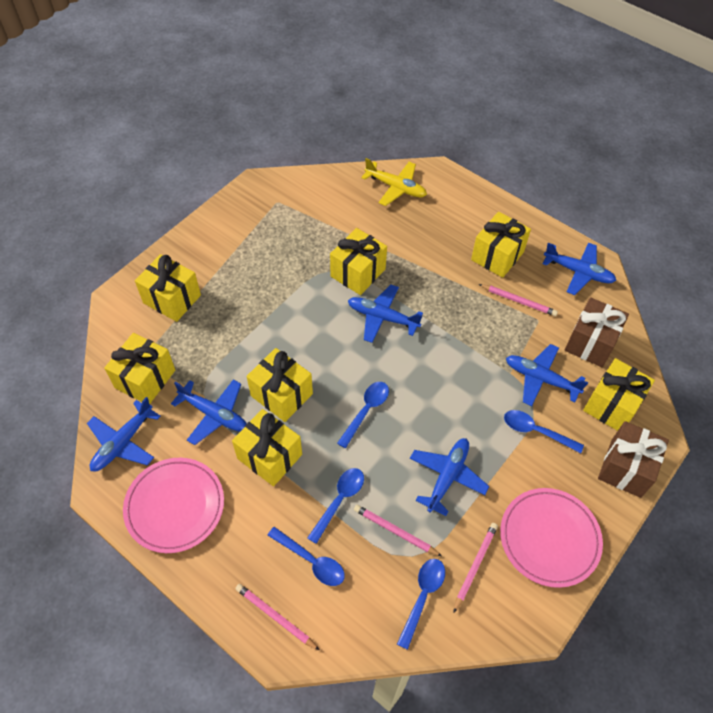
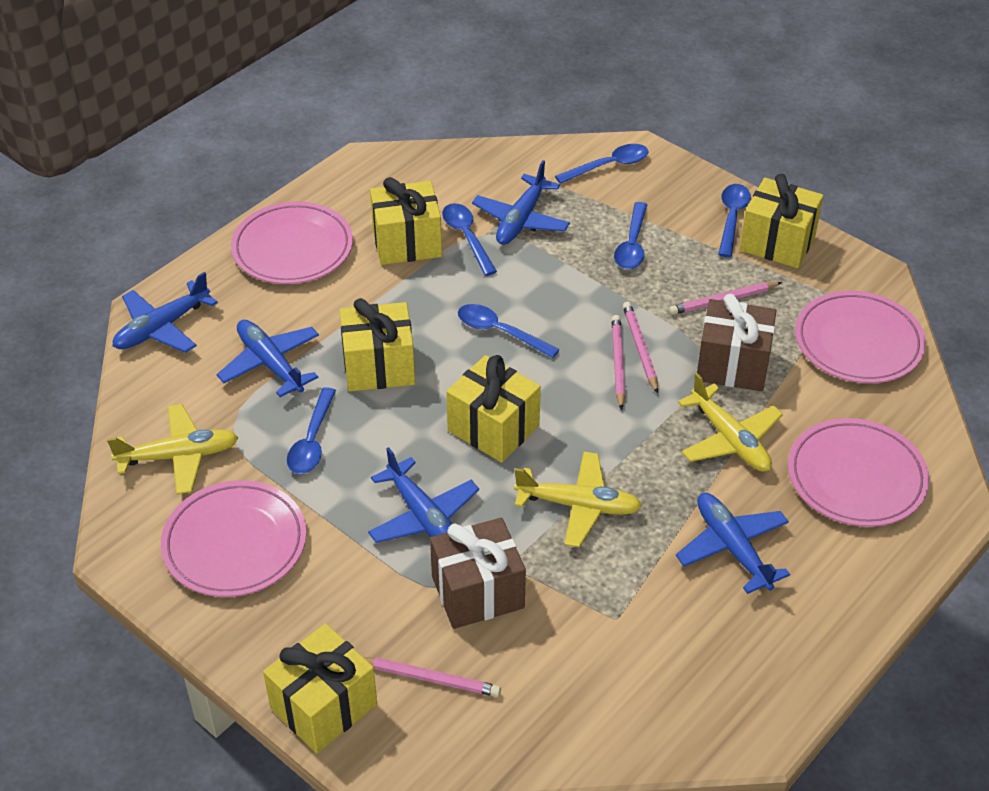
blue plane: [87,397,161,472] [171,380,247,445] [348,284,423,343] [410,438,489,516] [506,344,588,406] [543,242,616,295] = 6 -> [112,272,218,353] [216,320,319,397] [368,447,479,543] [472,160,570,245] [676,493,790,594] = 5
blue spoon: [267,527,345,586] [307,468,364,544] [337,382,389,448] [397,559,445,650] [504,410,584,453] = 5 -> [287,387,336,474] [442,203,497,276] [458,304,560,358] [555,144,649,184] [614,202,647,269] [718,184,751,257] = 6
pink plate: [123,458,224,553] [500,488,603,588] = 2 -> [161,480,307,597] [231,201,353,284] [788,418,929,527] [795,291,926,383] = 4
yellow gift: [104,333,175,404] [135,254,201,322] [232,409,302,486] [247,348,313,422] [330,228,387,295] [471,212,531,278] [583,358,655,431] = 7 -> [263,623,377,753] [340,298,415,392] [370,177,442,265] [446,355,541,463] [740,174,823,268] = 5
yellow plane: [361,158,427,206] = 1 -> [107,404,238,494] [514,452,642,547] [678,373,783,472] = 3

